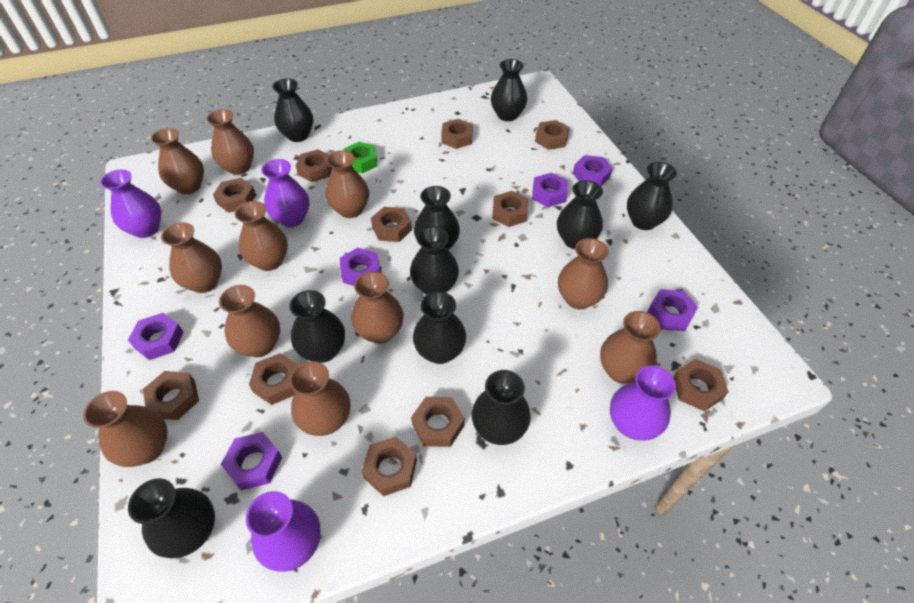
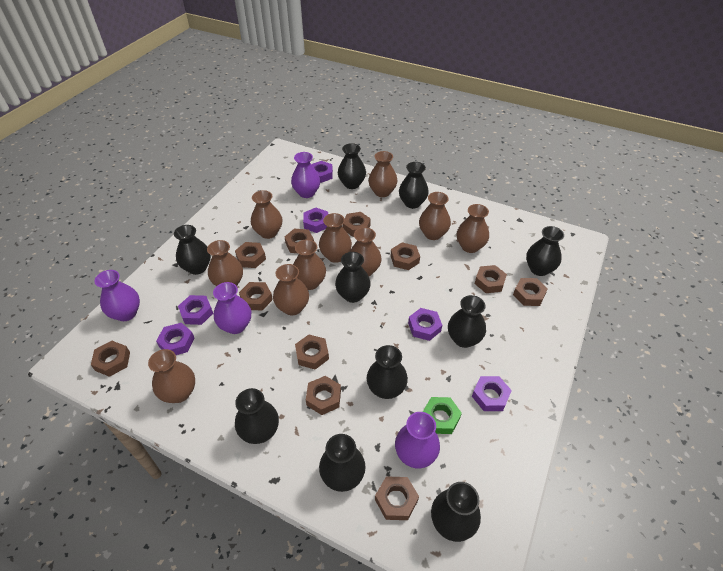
brown vase: [83,391,168,467] [151,128,204,194] [161,222,222,293] [206,109,254,175] [219,285,280,357] [234,201,288,271] [289,361,350,436] [326,150,369,218] [351,272,404,344] [558,238,609,309] [600,311,661,384] = 11 -> [148,349,195,403] [207,240,243,286] [251,190,282,239] [273,264,309,315] [293,239,326,290] [319,213,352,263] [350,227,382,276] [368,151,398,197] [419,192,451,240] [457,204,489,253] = 10

